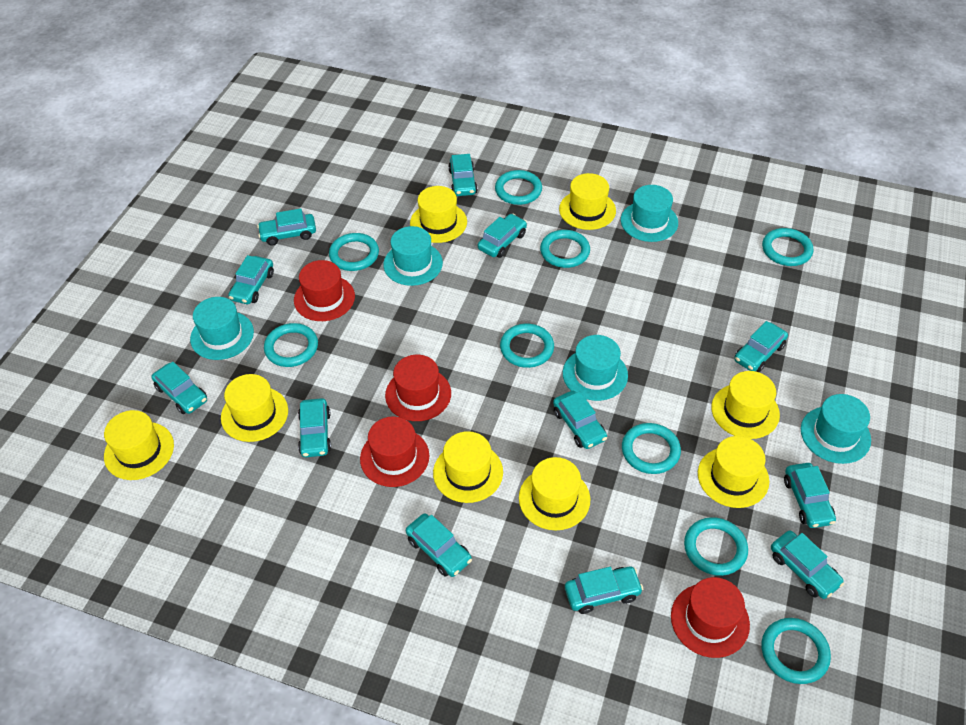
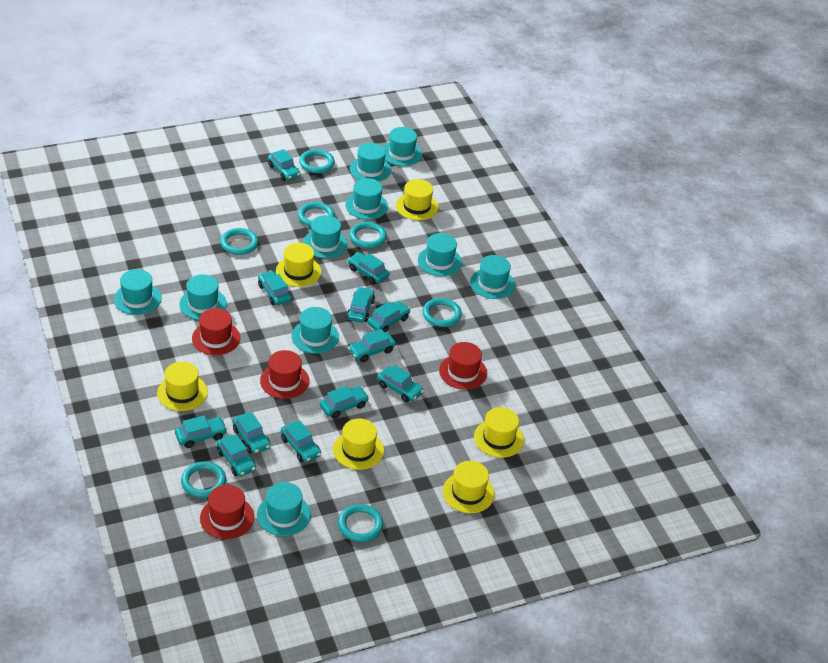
turquoise hat: [190,297,254,360] [383,226,443,286] [563,335,628,401] [621,185,678,242] [801,394,871,464] = 5 -> [114,269,162,315] [179,274,227,320] [257,482,311,536] [291,307,339,354] [303,215,348,258] [345,178,388,220] [350,143,391,182] [384,127,422,166] [418,233,462,276] [470,255,515,299] = 10
turquoise ring: [264,323,318,367] [329,233,379,271] [495,170,542,205] [500,324,554,368] [540,230,590,268] [622,423,681,474] [684,517,748,576] [761,618,831,684] [762,228,813,266] = 9 -> [181,461,226,498] [220,228,258,255] [298,202,335,227] [299,149,335,173] [338,504,384,542] [349,222,387,248] [423,298,462,327] = 7
yellow hat: [104,410,174,480] [221,374,288,442] [410,186,467,243] [433,431,503,503] [519,457,590,530] [559,173,616,230] [698,436,769,508] [711,371,780,439] = 8 -> [157,362,208,411] [276,243,321,287] [333,418,384,470] [396,179,438,220] [442,461,495,513] [474,407,524,458] = 6

